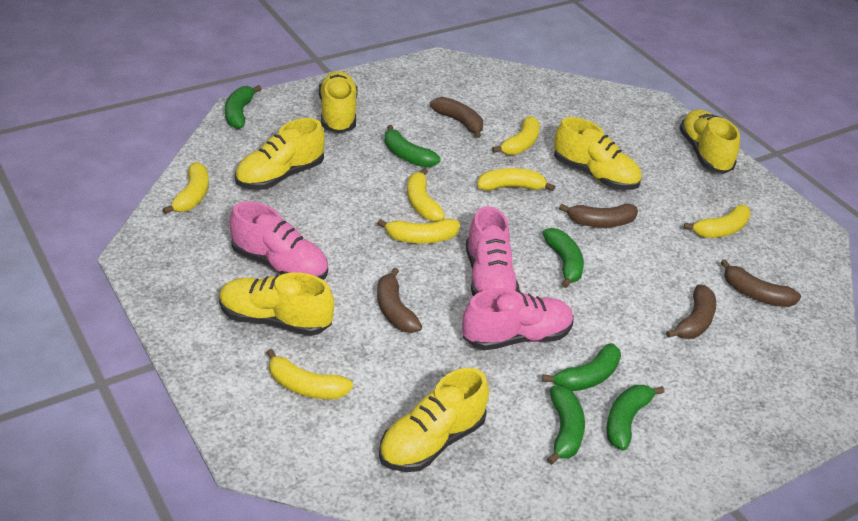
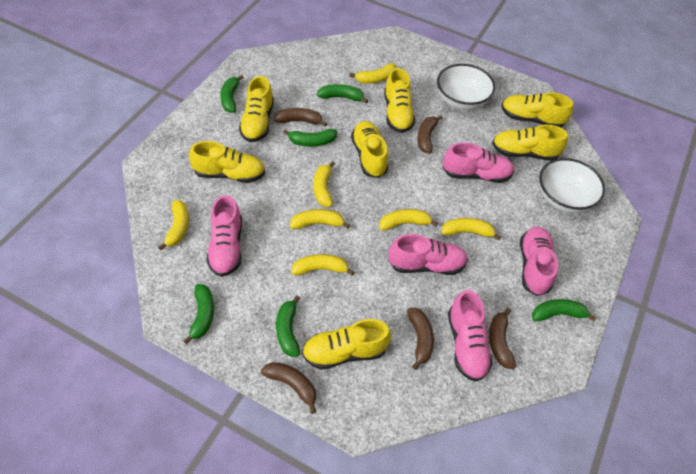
pink shoe: [230,201,328,280] [462,288,574,350] [466,206,520,296] = 3 -> [206,195,242,277] [388,234,468,275] [443,142,514,183] [448,290,493,382] [520,227,558,296] = 5
white bowl: none = 0 -> [437,64,495,110] [539,158,605,213] = 2
yellow shoe: [219,272,334,336] [235,118,325,190] [319,71,358,133] [379,368,489,472] [554,117,642,190] [679,109,740,174] = 6 -> [189,141,265,183] [239,76,274,142] [302,319,391,370] [351,121,388,178] [384,68,415,133] [492,125,568,161] [501,92,573,128] = 7

